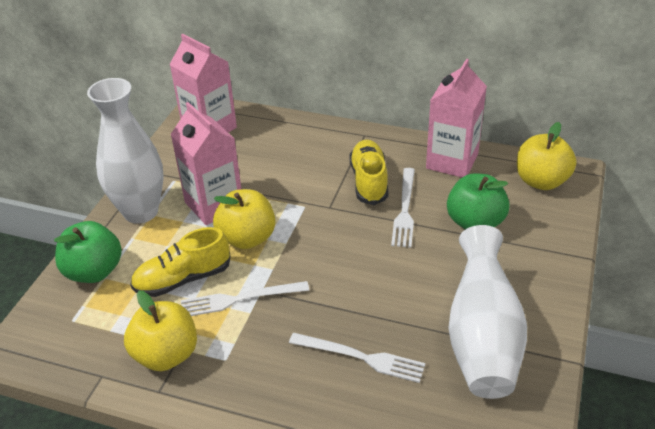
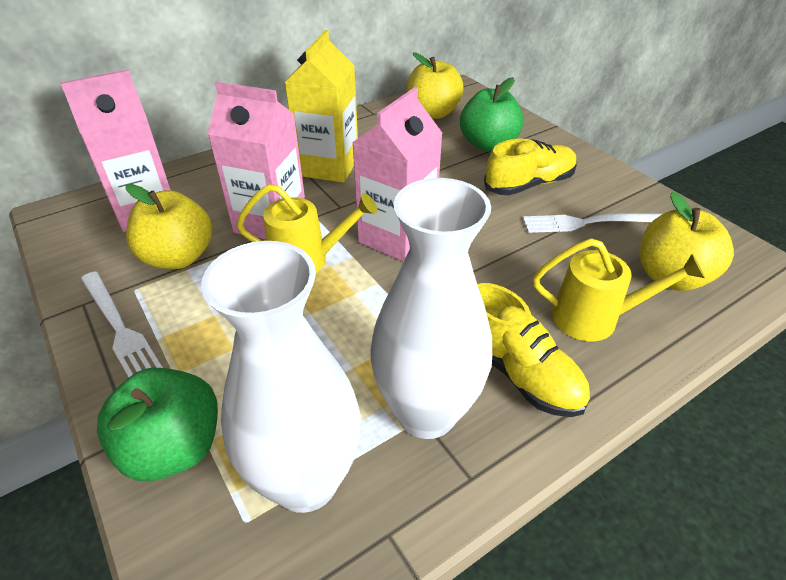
white fork: [181,281,309,316] [289,333,425,383] [391,168,415,248] = 3 -> [81,271,163,377] [523,213,663,233] = 2
yellow carton: none = 0 -> [284,30,358,183] = 1
yellow watering can: none = 0 -> [237,184,377,273] [533,238,705,341] = 2

